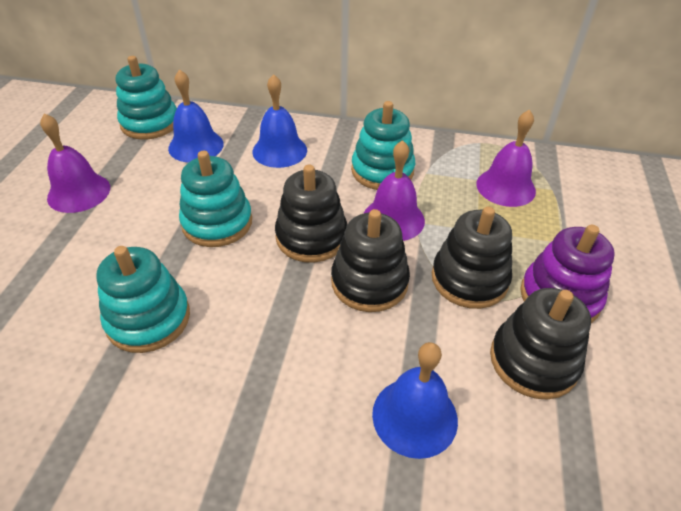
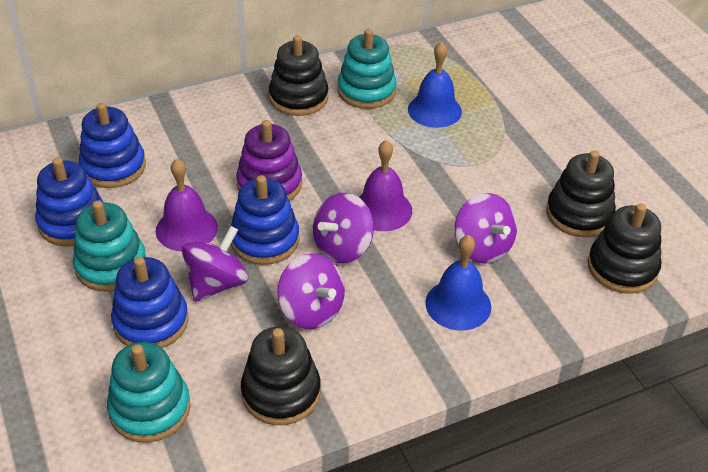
blue bell: [168,69,224,163] [252,74,307,168] [372,342,458,459] = 3 -> [408,42,462,128] [425,235,491,330] = 2
blue stacking toy: none = 0 -> [35,158,103,246] [79,103,146,188] [111,257,189,348] [231,175,299,265] = 4
purple bell: [40,113,110,213] [363,140,425,241] [476,110,536,207] = 3 -> [156,159,218,251] [359,140,412,231] = 2
purple spinning top: none = 0 -> [182,226,248,302] [278,253,345,329] [313,193,374,263] [455,193,517,263] = 4
turquoise stacking toy: [96,246,190,353] [116,56,177,140] [179,150,252,247] [351,101,415,190] = 4 -> [73,201,147,292] [107,342,191,443] [337,29,396,109] = 3

